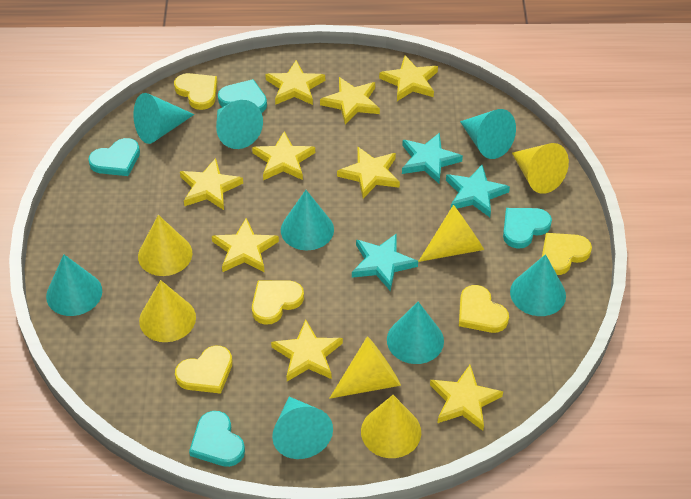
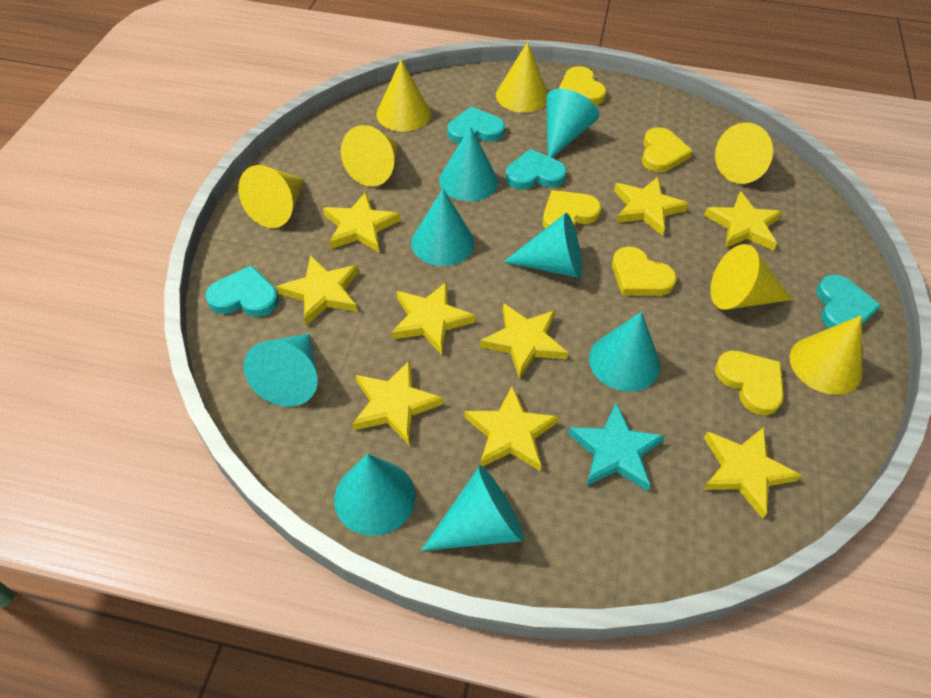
turquoise star: [352,233,418,291] [402,132,463,183] [446,165,510,217] = 3 -> [568,403,665,491] = 1
yellow cone: [138,215,192,276] [139,280,196,342] [329,337,401,399] [361,395,421,458] [418,205,484,262] [512,143,569,194] = 6 -> [238,165,304,228] [341,125,398,187] [376,59,431,132] [496,42,548,113] [711,244,793,310] [715,122,773,184] [790,315,862,395] = 7

